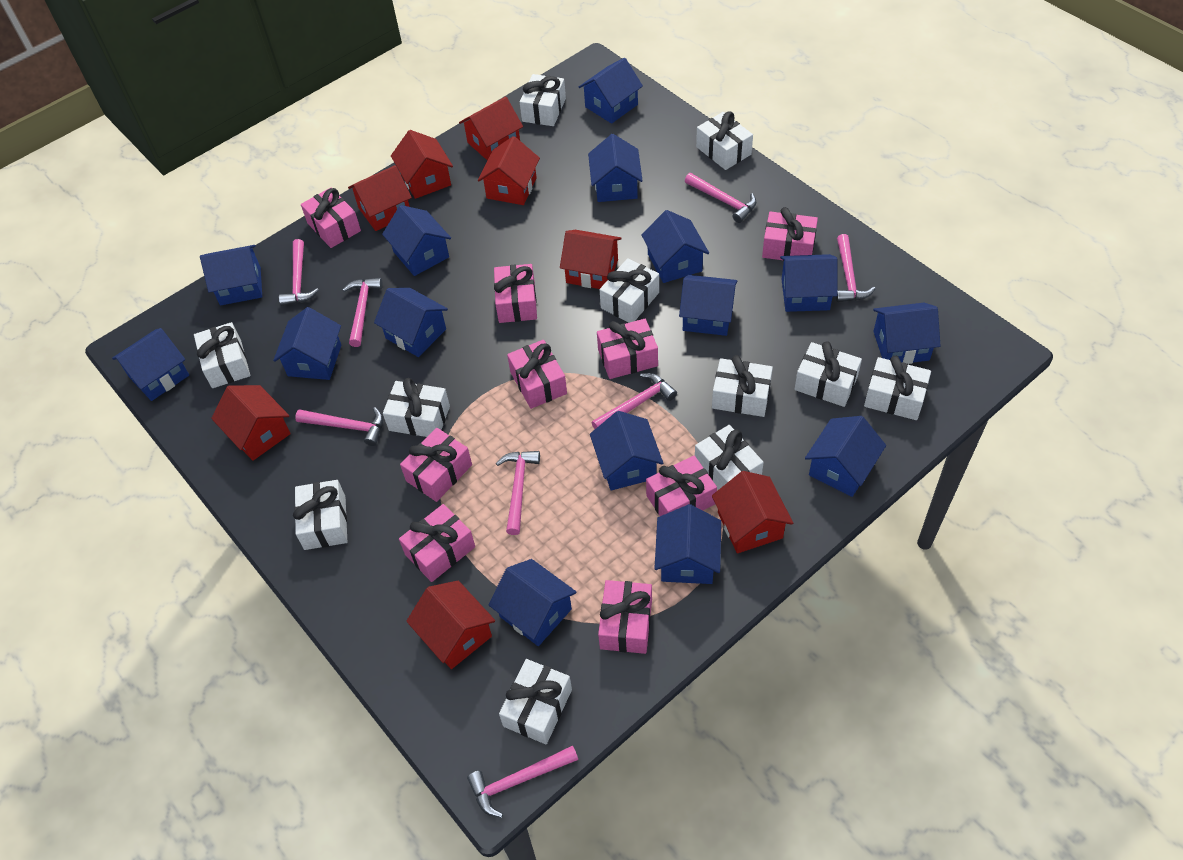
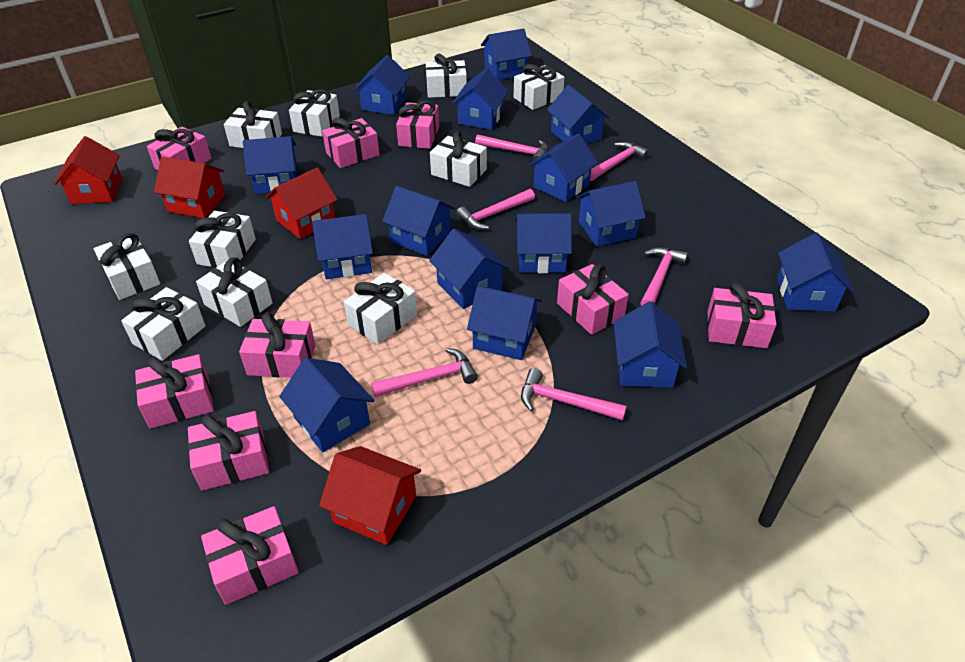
pink hammer: [279,239,319,306] [295,407,383,446] [342,278,383,347] [467,746,578,818] [496,451,540,535] [592,373,677,429] [685,173,756,223] [836,234,876,302] = 8 -> [371,348,478,397] [456,189,535,230] [475,134,548,164] [521,368,627,421] [590,141,649,181] [640,247,688,306] = 6
red house: [211,385,291,461] [348,165,412,231] [391,130,453,199] [406,581,495,669] [459,97,523,160] [478,136,540,205] [560,230,622,289] [712,471,793,553] = 8 -> [54,136,122,204] [154,157,225,218] [265,168,338,239] [319,446,421,545] = 4
white gift: [194,322,250,388] [293,480,347,550] [383,378,450,437] [499,659,572,744] [520,74,566,126] [600,258,659,323] [695,425,764,490] [696,111,753,170] [712,355,773,417] [794,341,862,407] [864,356,931,420] = 11 -> [94,233,160,300] [121,287,205,361] [189,211,256,268] [196,257,273,327] [224,101,282,148] [289,89,340,137] [344,273,417,345] [426,54,467,98] [430,131,487,187] [514,64,564,110] = 10

